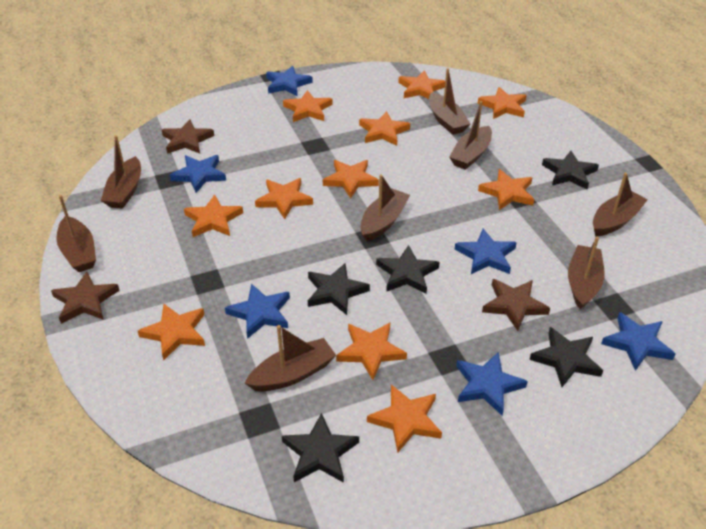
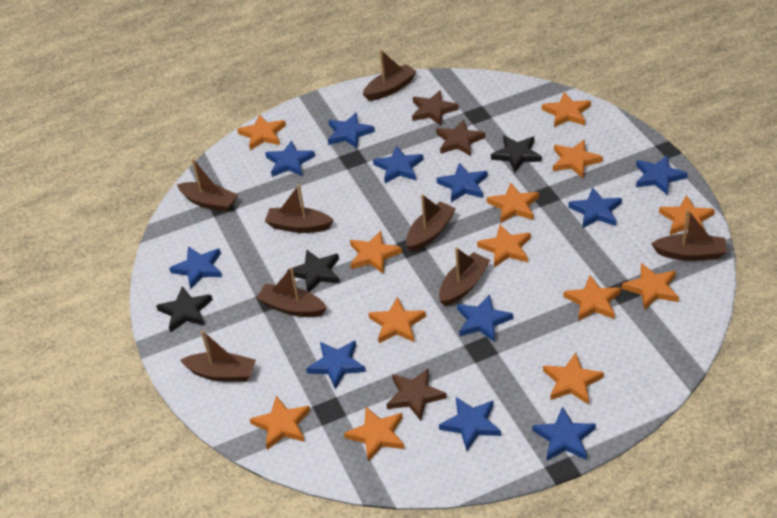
black star: [282,413,359,483] [308,263,370,315] [376,245,440,294] [529,327,603,387] [542,151,599,189] = 5 -> [156,286,213,332] [287,249,340,292] [491,135,542,172] = 3
blue star: [170,155,226,193] [225,284,290,339] [266,66,313,96] [454,229,517,274] [456,352,528,416] [601,312,675,371] = 6 -> [169,246,222,289] [265,140,315,177] [306,341,366,389] [328,112,375,149] [373,146,424,183] [437,163,488,202] [439,397,501,451] [457,294,513,342] [532,406,596,461] [568,188,622,228] [636,155,687,195] = 11
orange star: [138,304,205,360] [184,195,243,237] [255,178,313,219] [283,90,333,122] [323,160,379,199] [336,323,407,380] [359,111,410,146] [367,384,442,453] [399,70,445,99] [478,87,527,119] [478,169,534,210] = 11 -> [237,114,286,150] [250,396,310,450] [344,407,404,462] [350,231,402,274] [369,297,426,343] [477,224,531,268] [487,183,539,223] [542,92,591,127] [543,353,604,405] [553,140,603,178] [564,276,621,321] [622,263,679,310] [659,195,715,235] = 13

